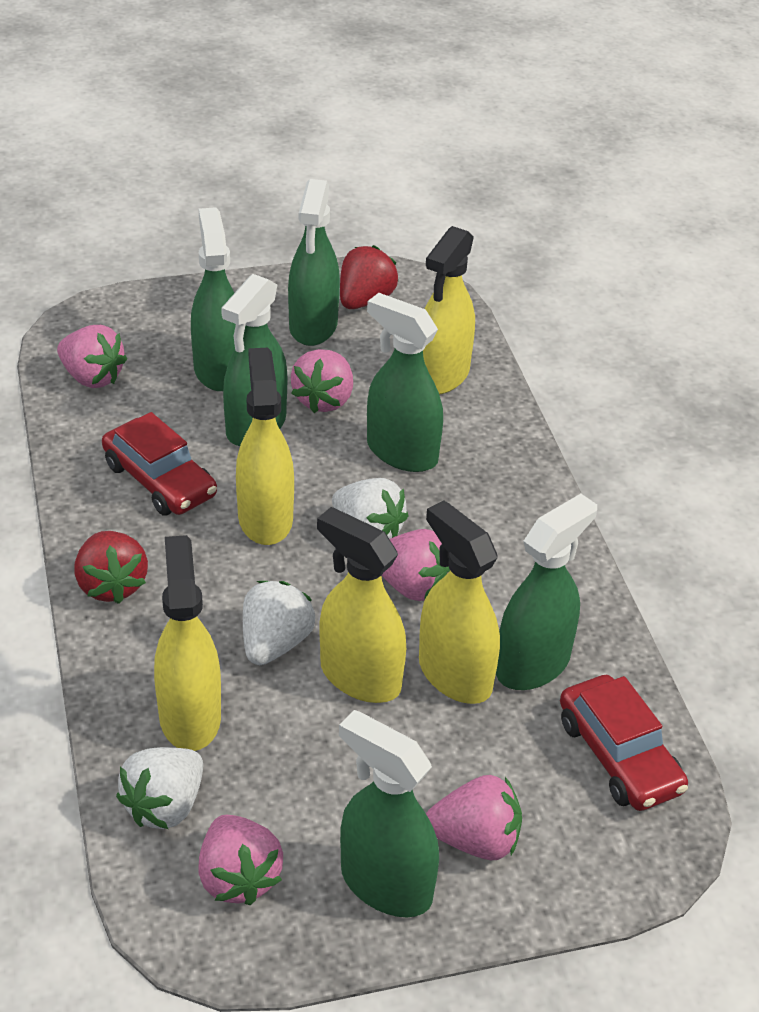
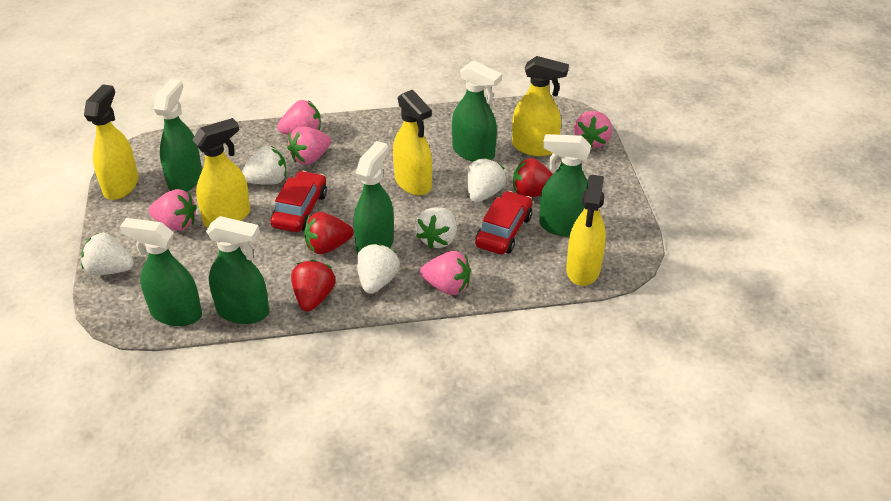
red strawberry: [74,531,148,604] [340,245,398,309] = 2 -> [291,260,336,311] [304,212,354,254] [513,158,553,197] = 3
white strawberry: [116,747,203,829] [243,581,315,665] [332,478,409,539] = 3 -> [81,232,134,275] [242,146,286,185] [357,243,400,294] [416,207,457,249] [467,158,506,202] = 5

